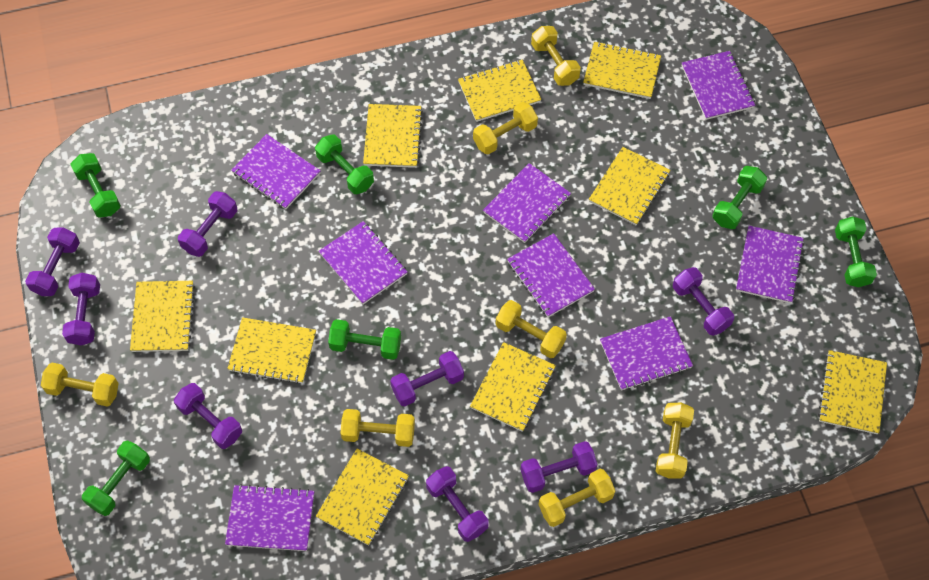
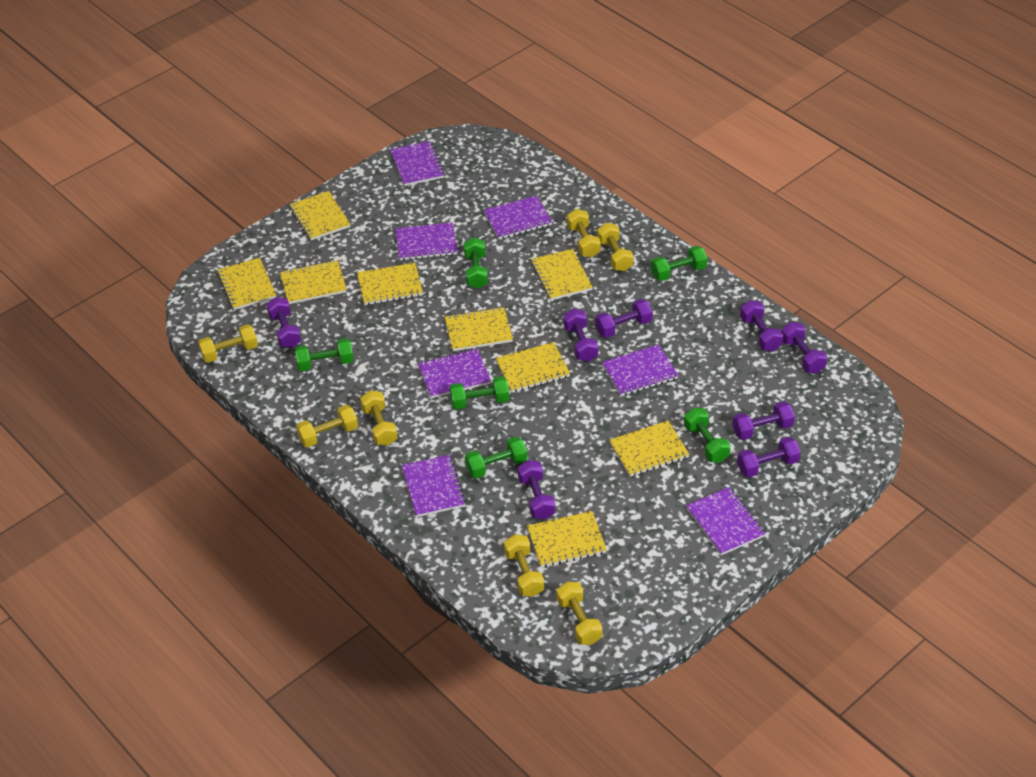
purple notebook: [225,484,314,551] [231,134,321,209] [319,221,407,304] [483,163,571,243] [507,233,595,317] [600,316,693,391] [681,51,755,120] [736,226,804,303] = 8 -> [390,141,445,186] [396,222,457,260] [402,455,466,517] [418,349,491,398] [483,196,552,239] [602,344,678,396] [686,487,765,555] = 7

